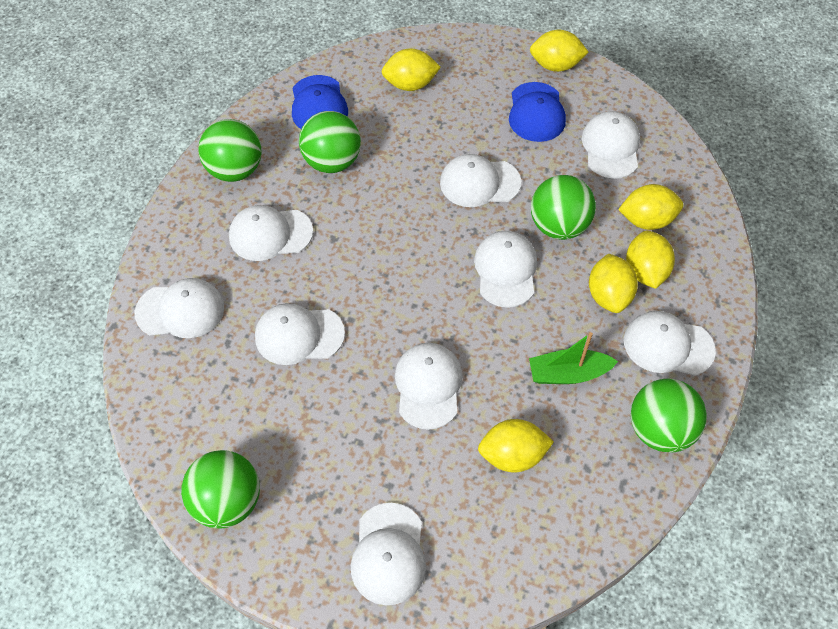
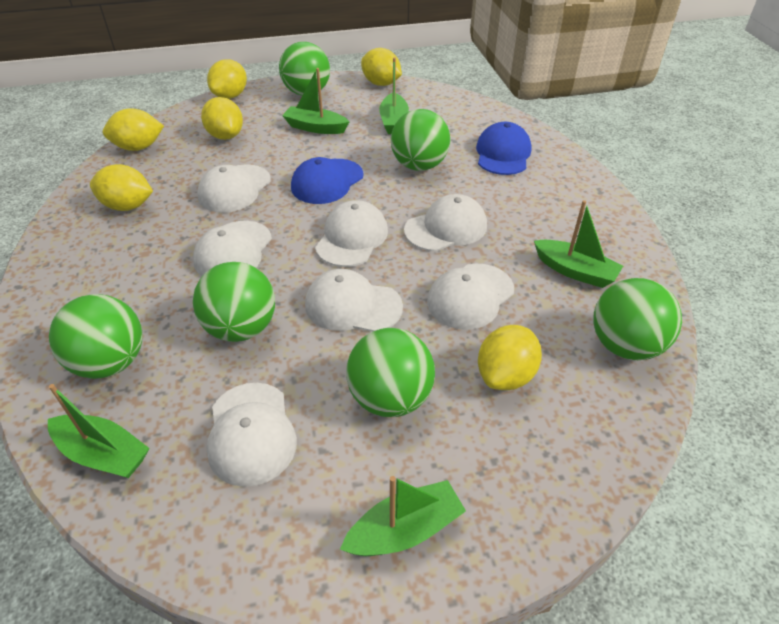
green ball: [181,450,260,529] [198,119,262,182] [299,111,361,173] [531,175,596,240] [631,379,707,453] = 5 -> [49,294,142,379] [193,262,275,342] [279,42,330,96] [346,328,435,417] [391,109,450,171] [594,278,682,360] = 6
green boat: [529,332,618,384] = 1 -> [48,384,150,478] [282,68,349,134] [340,476,466,556] [379,57,409,134] [534,200,623,288] = 5
white cap: [134,278,224,338] [229,205,313,261] [255,303,345,365] [351,503,426,605] [395,343,462,430] [440,154,521,207] [474,231,537,308] [582,111,640,179] [624,311,716,376] = 9 -> [193,221,272,276] [197,164,271,213] [206,383,297,487] [305,269,403,332] [315,200,388,267] [404,194,487,252] [427,263,514,330] = 7

